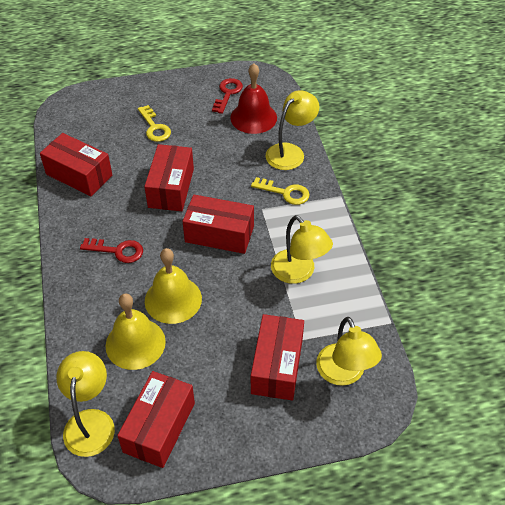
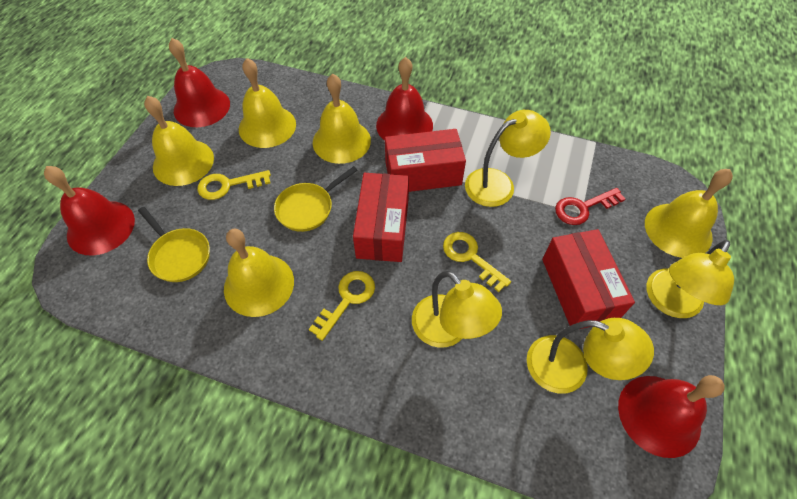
red bell: [230,63,277,134] = 1 -> [44,166,135,256] [169,38,230,127] [376,57,433,141] [618,375,725,458] = 4
red box: [40,133,112,196] [117,371,195,468] [144,144,194,211] [183,195,254,254] [251,314,304,401] = 5 -> [353,173,409,262] [385,129,466,192] [542,229,635,329] = 3
red key: [80,238,143,263] [212,78,243,114] = 2 -> [555,188,625,225] = 1
yellow bell: [106,293,166,370] [145,248,202,324] = 2 -> [144,96,214,186] [224,229,294,317] [239,58,296,148] [313,74,371,164] [645,169,733,258] = 5
yellow key: [138,105,171,142] [251,177,310,205] = 2 -> [197,170,271,200] [309,271,375,341] [443,232,511,292] = 3
yellow pan: none = 0 -> [138,207,210,282] [274,166,358,232] = 2

